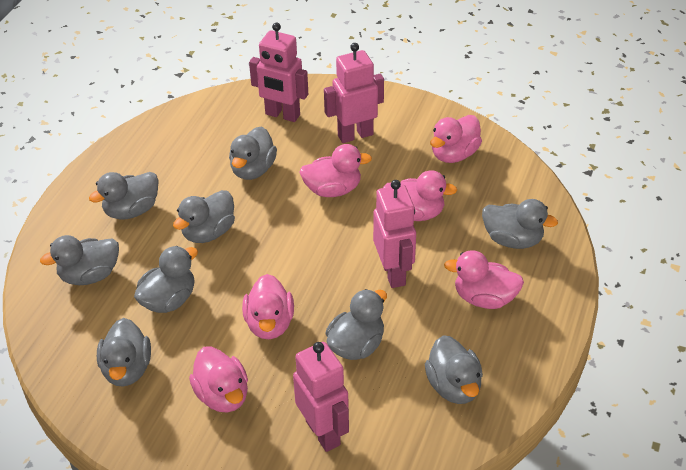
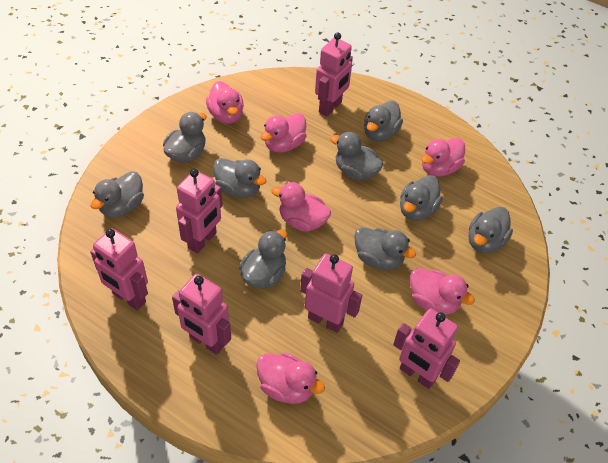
pink robot: [249,23,308,122] [293,342,349,452] [324,43,384,143] [373,180,416,288] = 4 -> [90,228,148,310] [172,274,231,355] [176,169,223,254] [300,254,362,333] [315,32,353,117] [393,309,460,389] = 6

